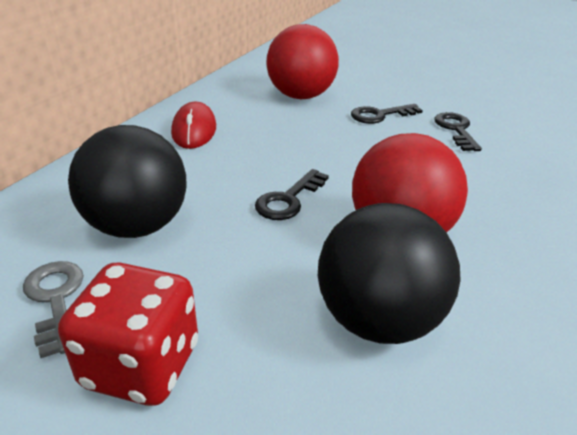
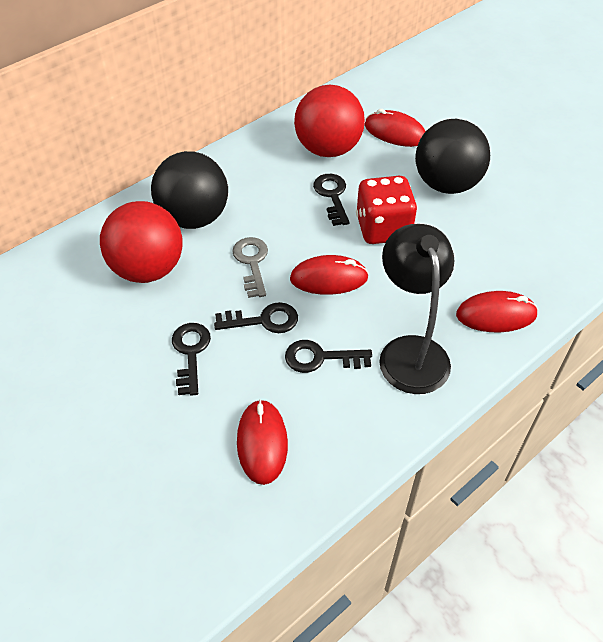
black key: [255,169,329,220] [351,104,423,124] [434,112,482,151] = 3 -> [172,323,211,396] [214,302,298,333] [285,340,372,373] [313,174,350,226] = 4
black lamp: none = 0 -> [379,224,454,394] = 1
red mouse: [171,102,216,149] = 1 -> [237,399,288,485] [290,255,369,295] [365,109,426,147] [456,291,538,332] = 4

